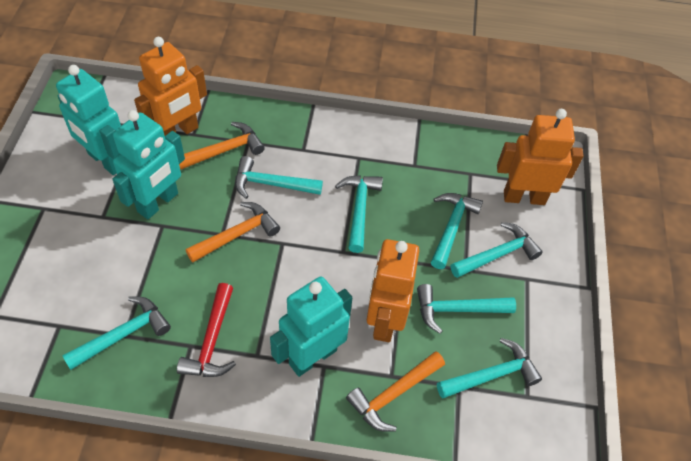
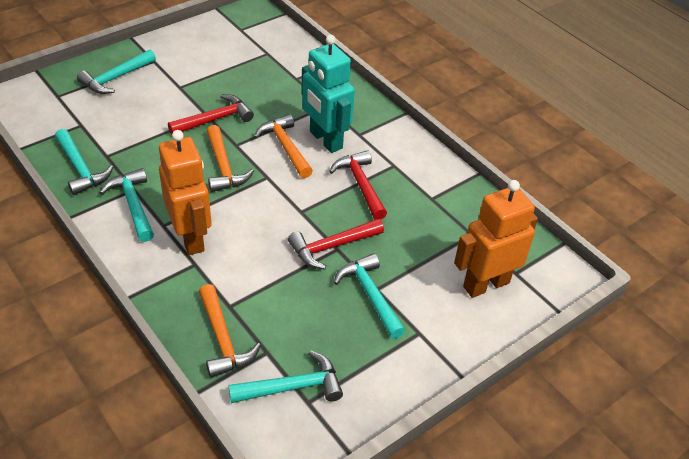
orange robot: [134,37,207,136] [367,239,420,342] [497,109,584,205] = 3 -> [159,130,212,255] [454,180,538,298] = 2
red hammer: [177,283,236,377] = 1 -> [168,94,254,135] [288,219,384,269] [329,150,387,220] = 3
turquoise hammer: [62,296,171,370] [235,156,323,199] [335,175,383,253] [417,284,516,334] [431,193,483,269] [437,338,542,399] [451,222,542,278] = 7 -> [55,129,113,195] [77,50,156,94] [100,168,154,242] [228,350,343,403] [334,253,405,339] = 5
turquoise robot: [56,65,121,175] [112,110,185,219] [270,276,353,377] = 3 -> [301,35,355,153] = 1

